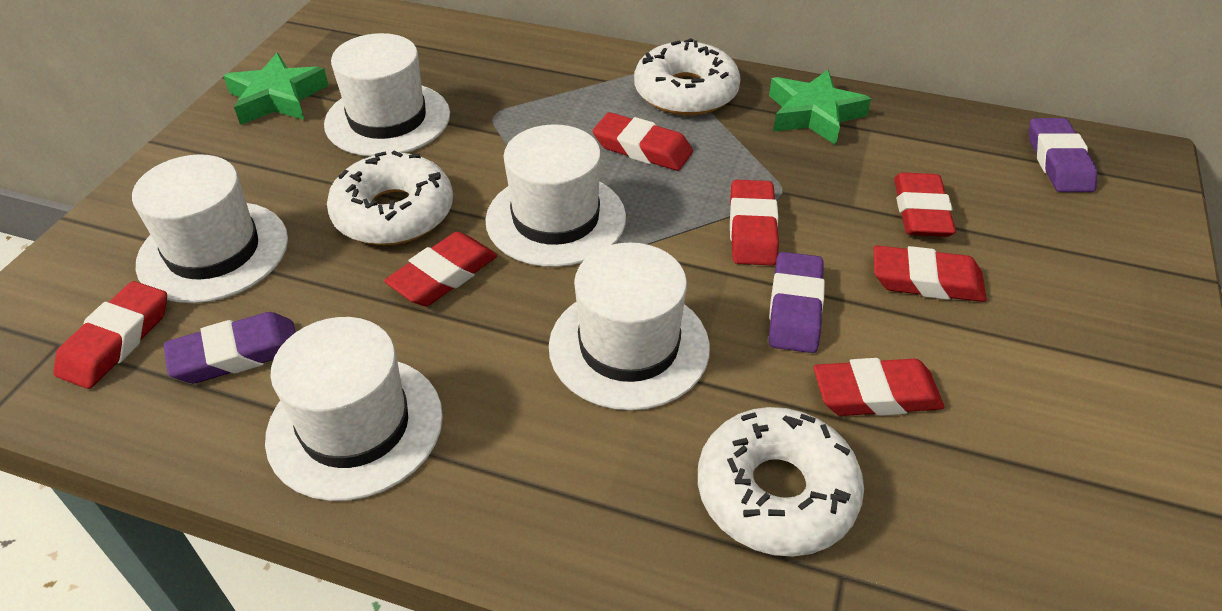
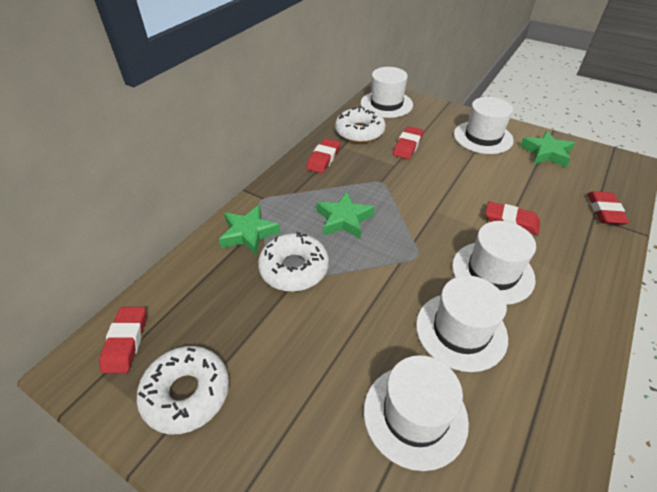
green star: [223,53,329,125] [769,70,871,145] = 2 -> [219,205,280,255] [317,192,375,239] [520,131,575,168] = 3
purple eraser: [164,312,296,383] [769,252,825,353] [1029,118,1097,192] = 3 -> none = 0
red eraser: [53,281,167,389] [384,232,497,306] [592,112,693,171] [730,180,779,265] [813,358,944,416] [873,245,987,302] [894,172,956,237] = 7 -> [99,307,146,373] [306,138,340,173] [393,126,423,159] [485,201,540,235] [587,191,629,225] = 5

